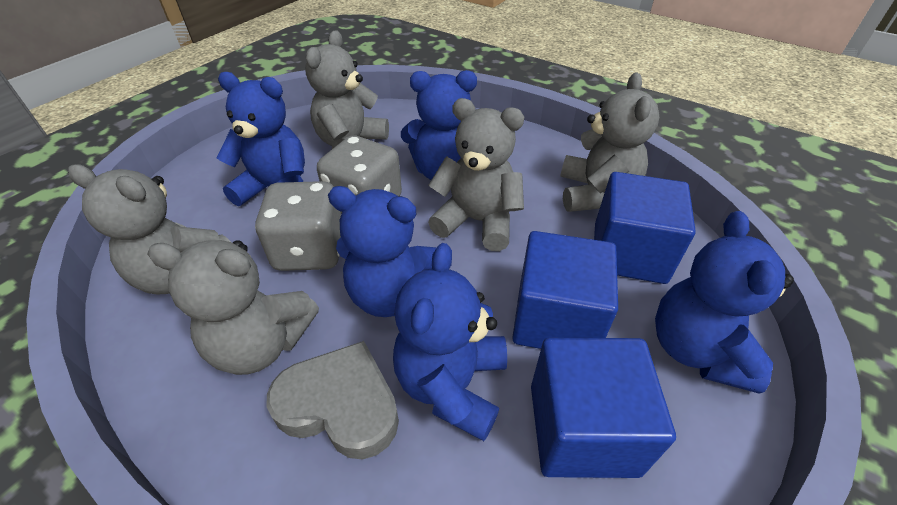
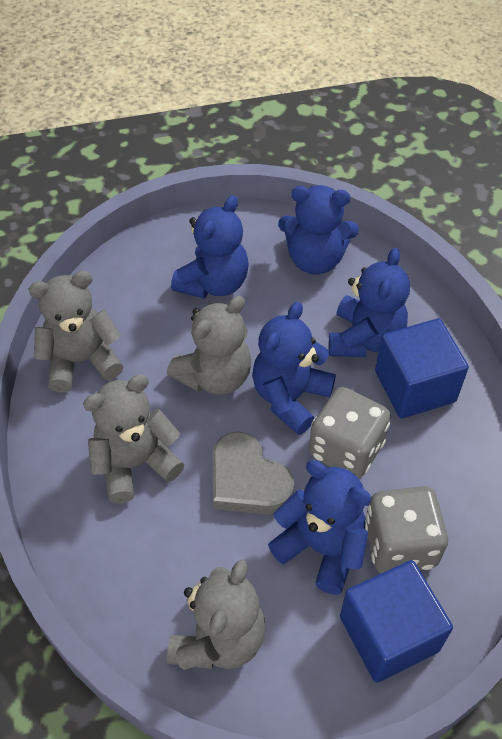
blue cube: [512,231,618,349] [531,338,676,478] [594,172,696,284] = 3 -> [340,560,453,682] [375,318,469,418] = 2
grey teddy bear: [68,164,232,294] [147,240,319,375] [305,30,389,149] [428,98,524,251] [560,72,659,212] = 5 -> [29,271,123,392] [83,374,185,504] [167,296,252,395] [167,560,266,670] = 4

